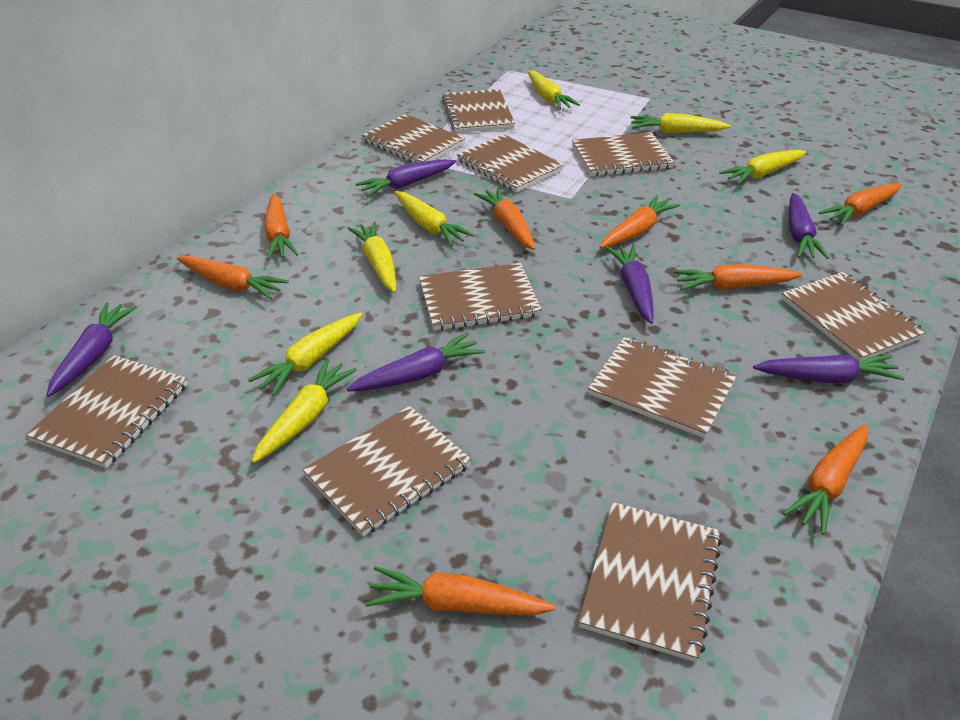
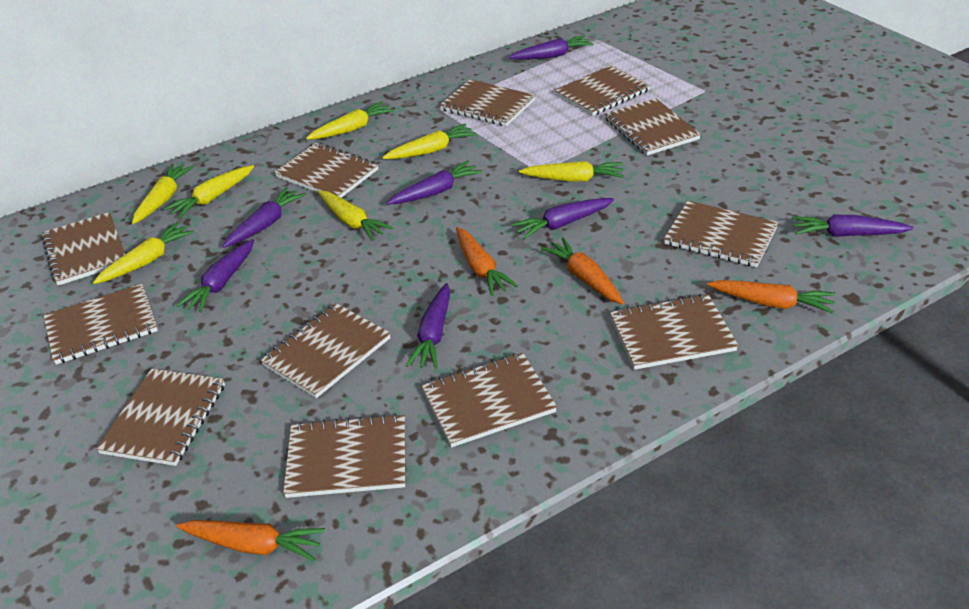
brown notebook: [26,355,188,468] [302,406,472,536] [362,114,465,163] [419,263,542,330] [442,89,515,133] [457,134,564,192] [572,132,675,176] [578,502,722,662] [588,337,737,438] [781,272,926,362] = 10 -> [41,212,125,286] [44,284,158,365] [96,369,225,466] [260,303,391,398] [274,143,379,198] [283,414,405,498] [422,353,557,447] [440,79,535,126] [554,65,651,116] [605,98,701,155] [610,294,739,370] [664,201,779,267] = 12
orange carrot: [177,256,289,300] [264,194,298,260] [365,566,556,616] [474,187,535,250] [600,195,680,248] [673,264,802,291] [783,424,868,535] [819,183,901,226] = 8 -> [176,520,325,561] [456,227,518,296] [540,237,624,304] [707,280,835,314] = 4
purple carrot: [46,302,137,397] [347,332,485,391] [355,159,456,197] [605,244,654,324] [753,354,905,383] [789,193,829,259] = 6 -> [176,239,254,313] [223,187,306,248] [387,161,482,205] [406,283,450,369] [509,35,593,60] [511,198,614,239] [792,215,913,237] = 7

